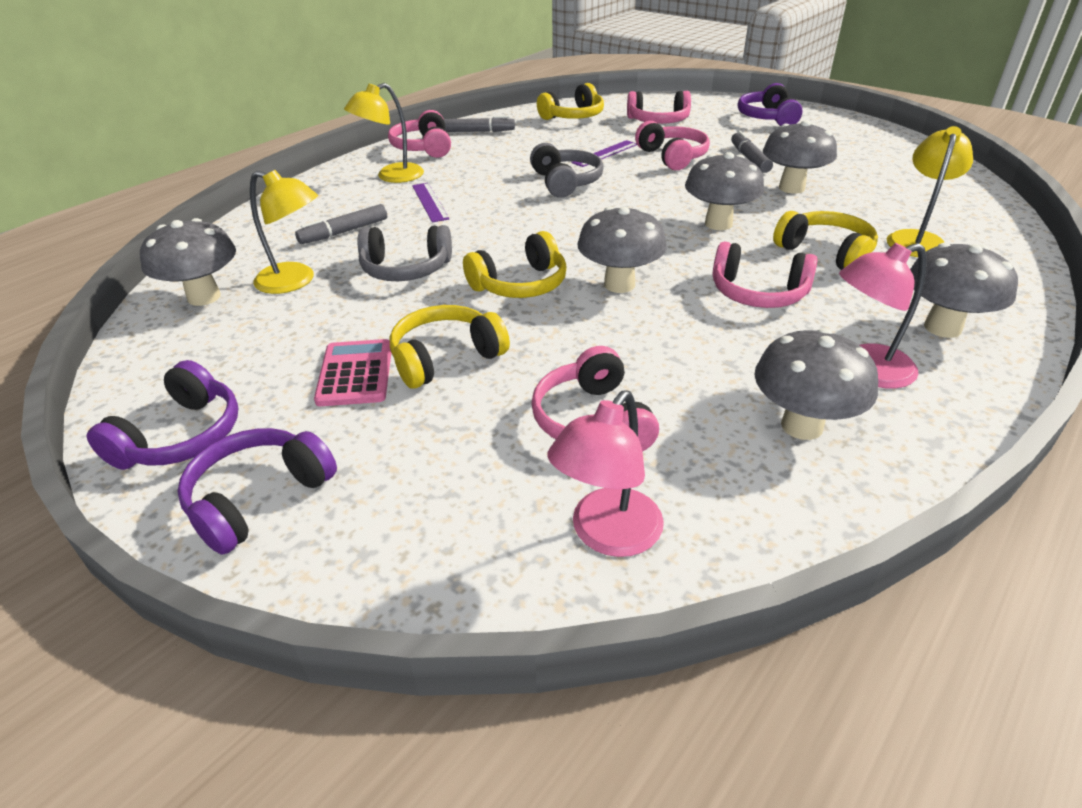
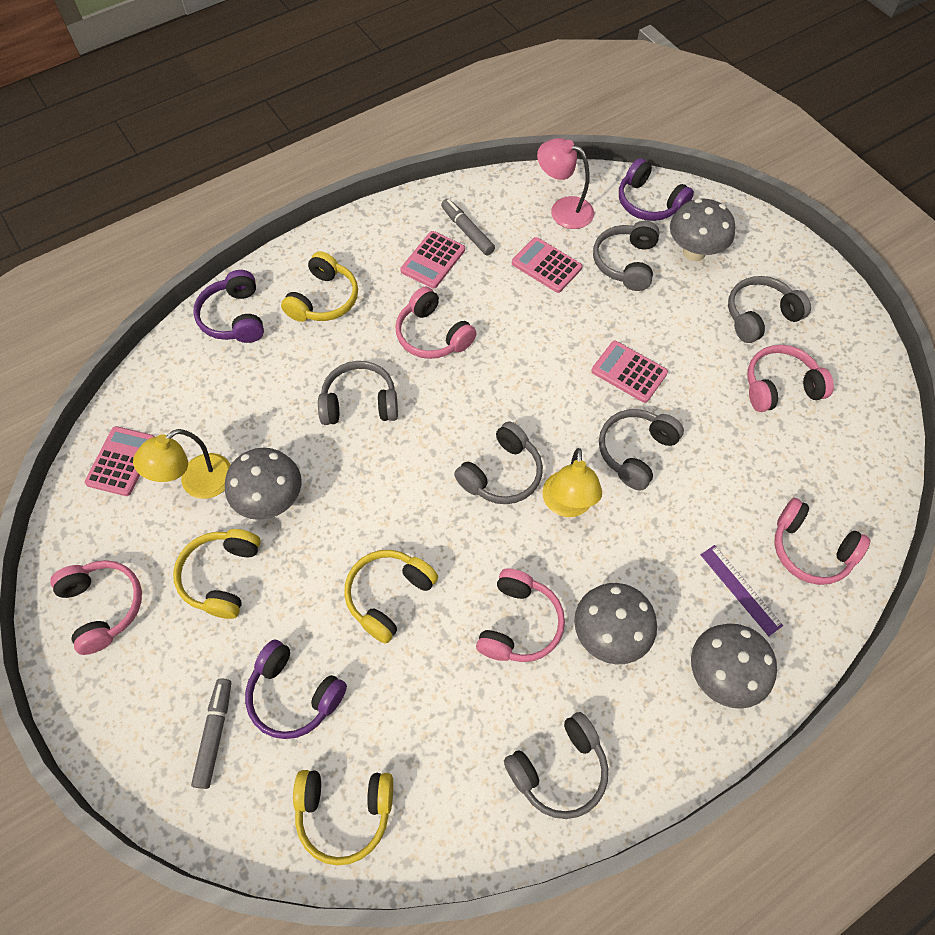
grey headphones: [357,225,452,281] [530,143,604,198] = 2 -> [318,361,398,425] [454,421,543,504] [504,712,608,819] [593,221,660,291] [599,409,684,490] [728,276,811,343] = 6
grey marker: [295,204,387,244] [444,116,515,132] [731,131,773,173] = 3 -> [191,678,231,789] [441,199,495,255] = 2
grey mushroom: [140,218,236,306] [577,207,667,293] [685,152,764,230] [754,328,878,440] [763,120,837,194] [910,243,1018,338] = 6 -> [225,448,302,520] [574,583,657,665] [670,199,735,261] [691,624,777,709] = 4
pink calculator: [314,339,391,406] = 1 -> [85,426,155,496] [400,231,465,289] [512,237,582,293] [591,341,668,403] = 4
pink lamp: [547,391,664,557] [839,243,927,389] = 2 -> [537,138,594,229] = 1
purple ruler: [412,183,450,222] [571,140,637,167] = 2 -> [701,545,783,636] = 1
yellow lamp: [250,170,318,294] [344,83,424,183] [887,126,973,257] = 3 -> [133,429,231,499] [542,448,602,517] = 2

